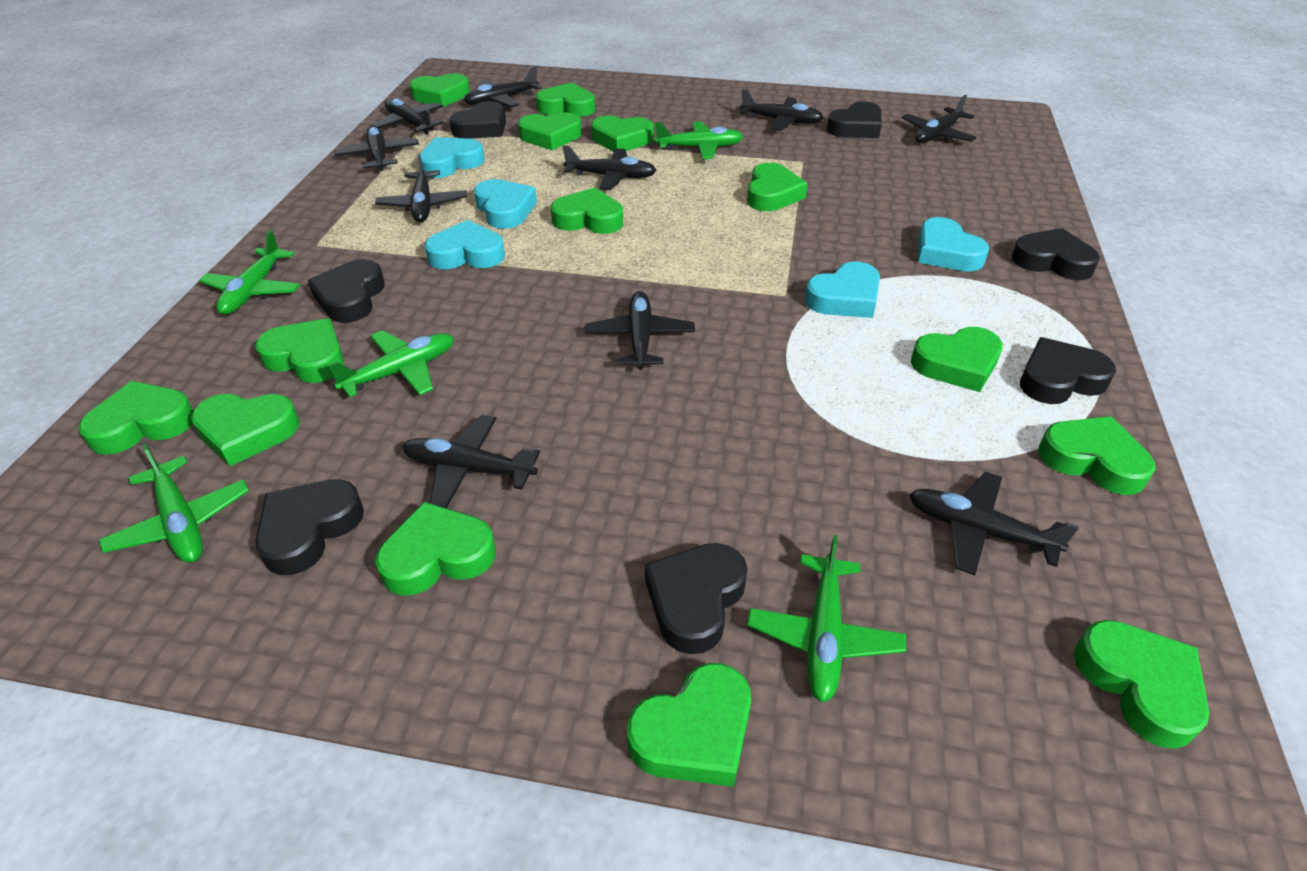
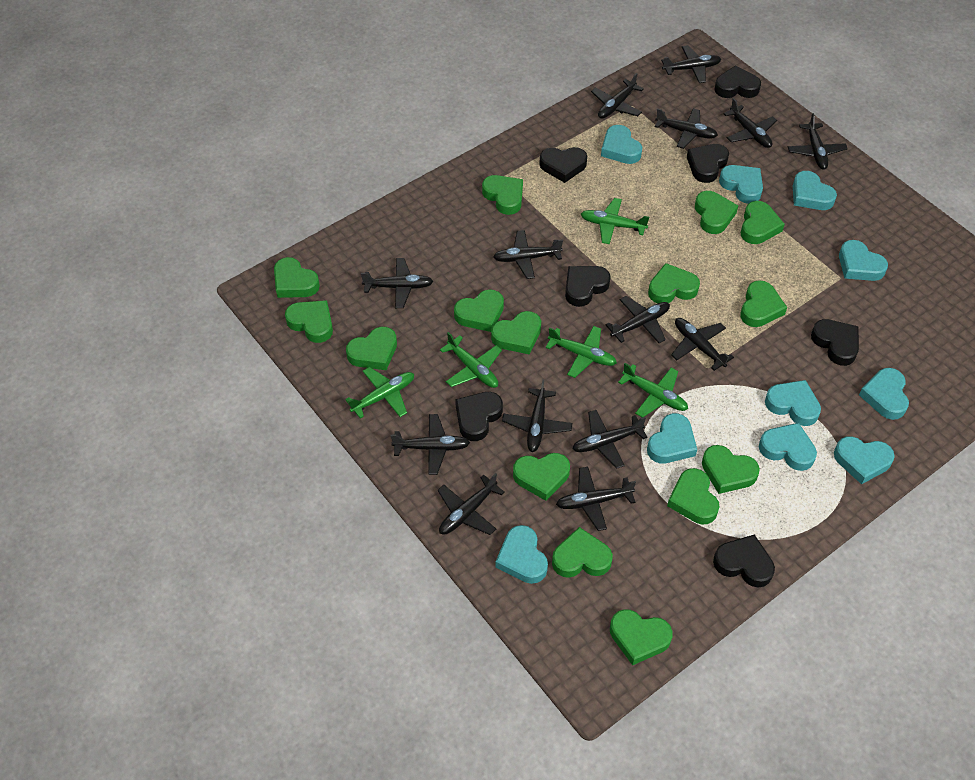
black plane: [335,125,419,171] [371,98,444,134] [375,153,467,222] [402,415,540,508] [464,66,542,107] [563,145,657,190] [585,291,695,370] [740,89,824,131] [902,95,977,143] [909,472,1079,575] = 10 -> [361,258,433,308] [391,414,470,475] [437,473,505,535] [493,230,563,279] [502,379,572,452] [556,467,636,531] [572,410,647,469] [591,73,644,119] [606,296,670,343] [655,108,718,149] [661,45,721,83] [671,318,734,371] [723,98,777,148] [788,113,848,170] = 14
green heart: [78,381,193,455] [191,394,300,466] [255,318,344,383] [375,502,496,596] [409,73,470,107] [518,112,582,150] [536,83,595,117] [551,188,623,234] [591,115,654,152] [627,663,751,787] [747,163,808,211] [911,327,1003,392] [1038,416,1156,495] [1074,620,1209,749] = 14 -> [274,257,320,298] [285,300,333,343] [346,327,397,370] [454,289,504,332] [482,175,523,215] [491,311,541,355] [513,453,570,501] [552,527,613,578] [610,609,673,665] [648,263,700,303] [667,468,719,524] [695,191,738,234] [702,445,760,494] [740,280,787,327] [741,201,785,244] = 15
turquoise heart: [420,137,485,178] [425,220,505,269] [474,179,537,229] [805,262,880,318] [918,217,989,272] = 5 -> [496,525,548,584] [601,125,642,164] [647,413,697,463] [719,165,763,204] [759,423,817,471] [765,380,821,426] [793,171,837,210] [834,436,895,484] [839,240,888,281] [859,368,909,420] = 10

